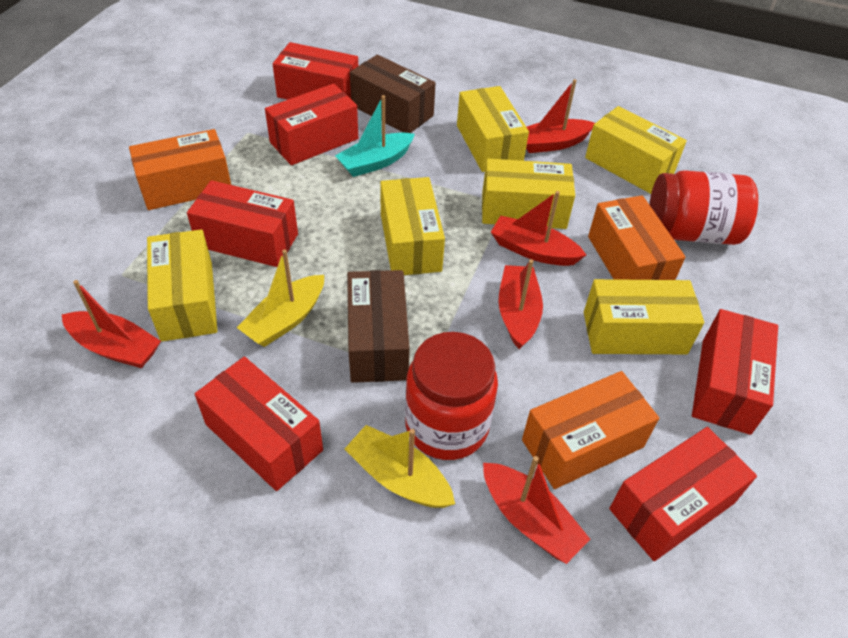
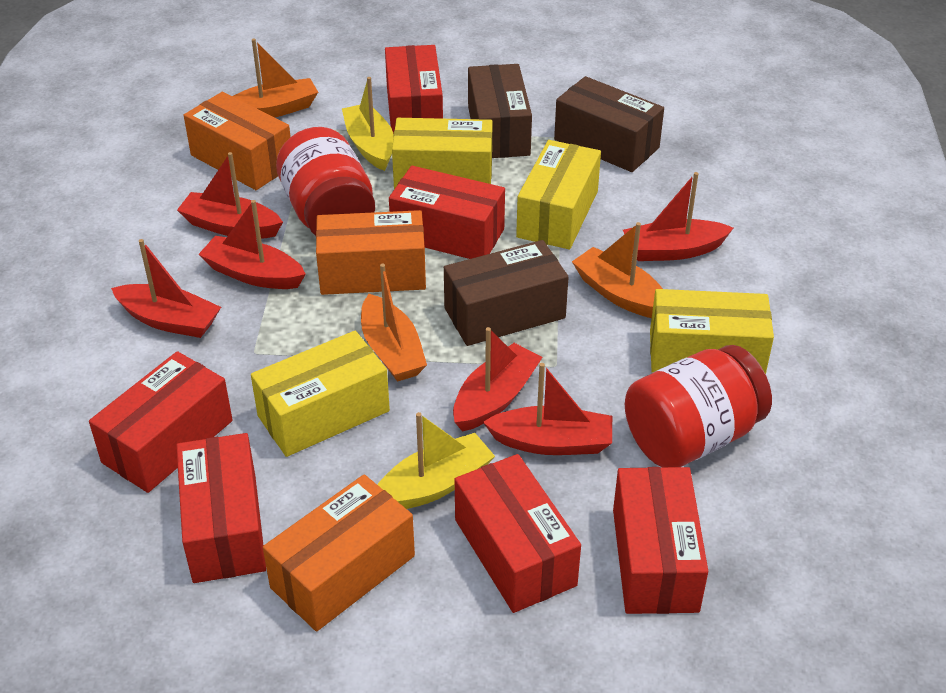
brown box: [347,270,410,383] [350,54,436,133] = 2 -> [444,240,568,346] [468,64,532,158] [554,76,664,172] = 3
orange boat: none = 0 -> [233,39,318,117] [361,264,427,382] [572,222,663,318] = 3
red boat: [62,280,161,368] [483,456,590,564] [491,191,586,266] [498,259,543,349] [526,79,595,153] = 5 -> [111,239,221,338] [177,152,283,239] [198,200,306,289] [453,327,543,432] [483,363,612,455] [623,172,733,261] = 6
turquoise boat: [335,95,415,177] = 1 -> none = 0
yellow box: [147,229,217,342] [380,177,445,275] [457,86,529,172] [482,158,575,229] [584,279,704,354] [585,106,687,194] = 6 -> [251,331,390,457] [392,118,493,189] [516,140,601,249] [650,289,774,374] = 4

